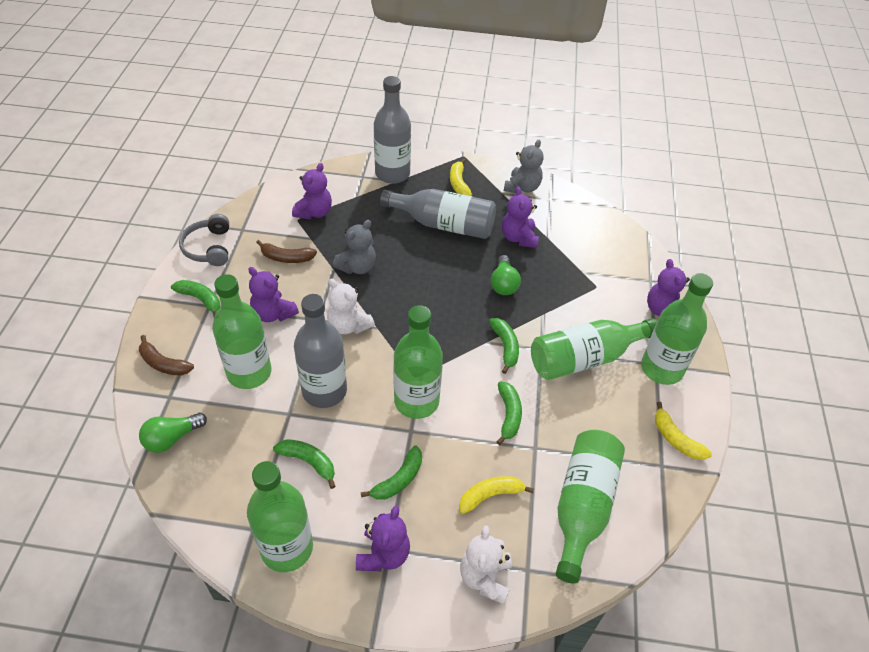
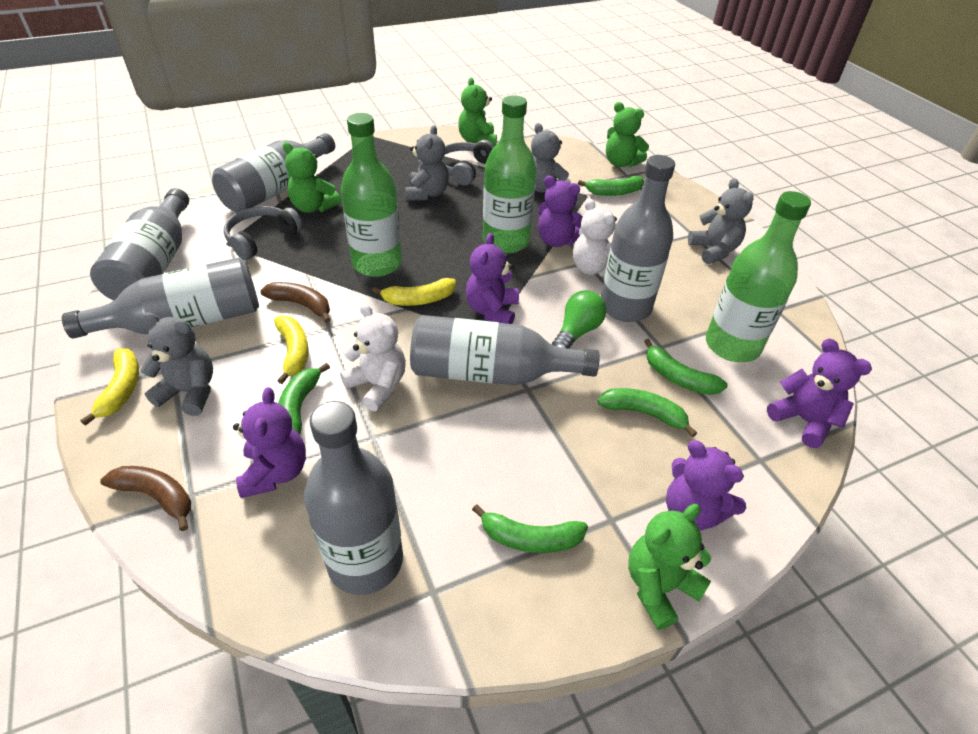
green bottle: [212,274,272,389] [247,461,313,572] [393,305,443,419] [531,318,657,380] [556,430,625,584] [641,273,713,385] = 6 -> [341,113,402,277] [483,95,536,253] [706,191,811,362] = 3
green light bulb: [139,413,207,453] [491,255,521,295] = 2 -> [552,290,606,349] = 1
green teddy bear: none = 0 -> [283,142,341,213] [458,77,497,146] [606,102,649,167] [628,504,712,630] = 4
grey bottle: [294,294,347,408] [374,76,411,184] [380,189,496,239] = 3 -> [62,258,259,339] [90,188,189,301] [212,133,335,212] [304,401,403,595] [410,315,600,385] [601,155,675,322] = 6
grey headphones: [179,214,229,266] = 1 -> [224,206,303,260] [445,140,495,185] = 2
grey teddy bear: [333,220,376,274] [504,140,544,193] = 2 -> [140,312,213,416] [405,125,449,201] [531,123,571,192] [688,178,754,264] = 4

